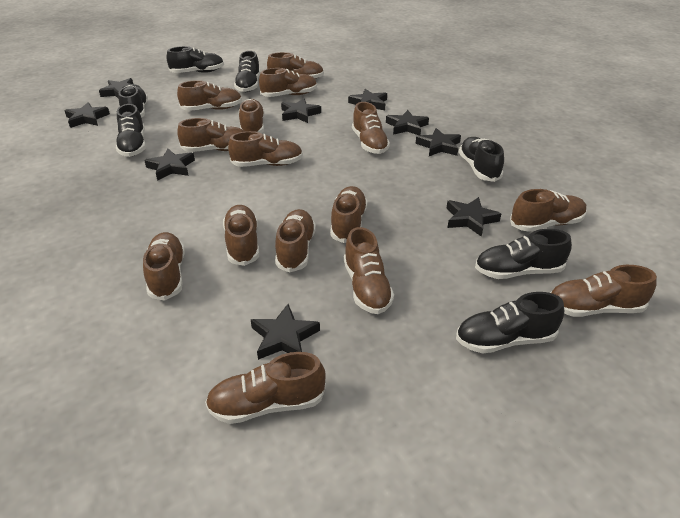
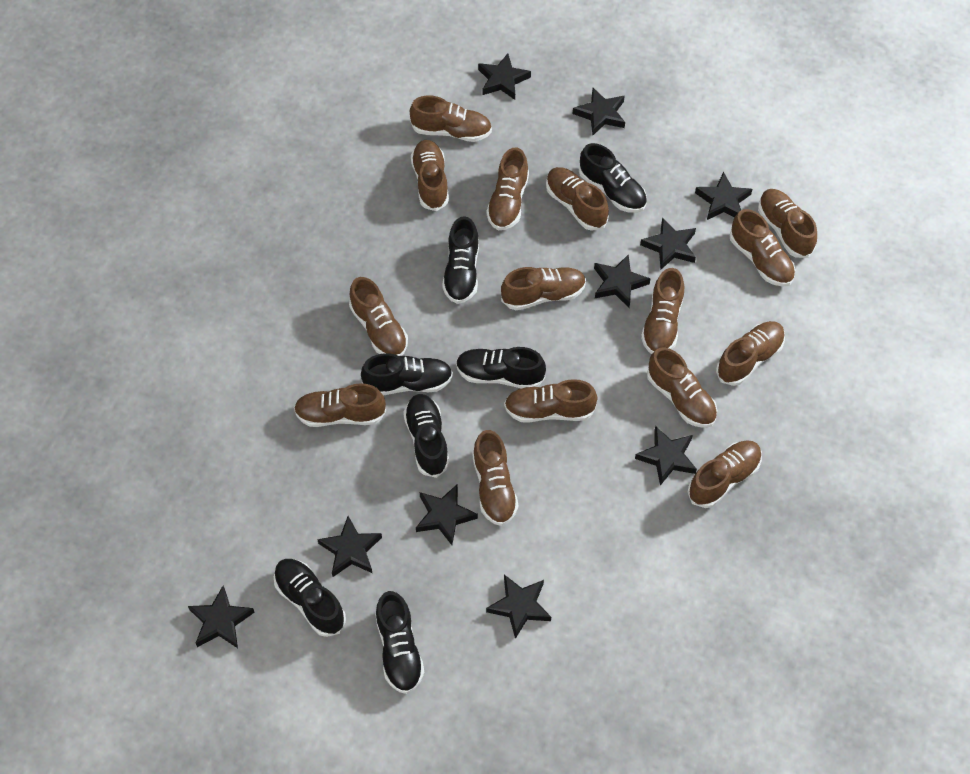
black star: [65,102,110,128] [99,78,140,99] [144,149,195,181] [251,304,320,360] [281,98,321,123] [348,89,387,110] [386,110,429,135] [416,128,461,156] [446,197,501,237] = 9 -> [188,585,255,648] [317,516,382,577] [416,484,478,545] [478,54,531,100] [486,575,551,639] [573,88,625,136] [594,254,650,308] [635,426,697,486] [640,217,696,269] [695,172,752,220] = 10

